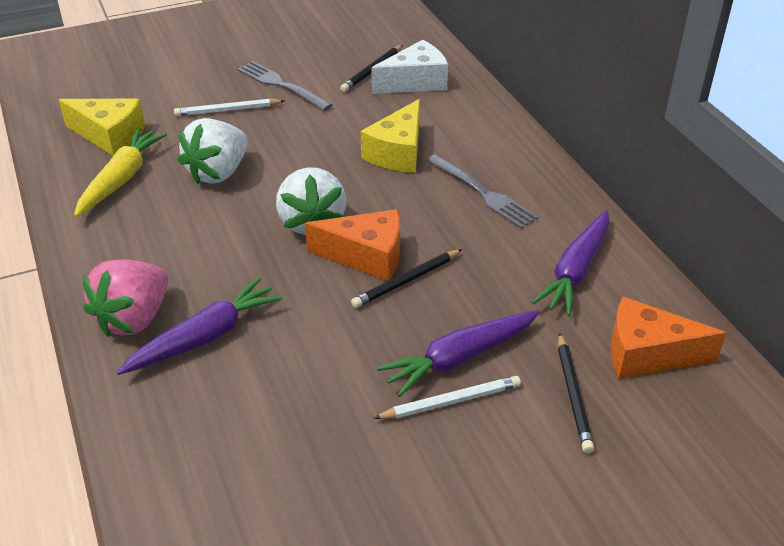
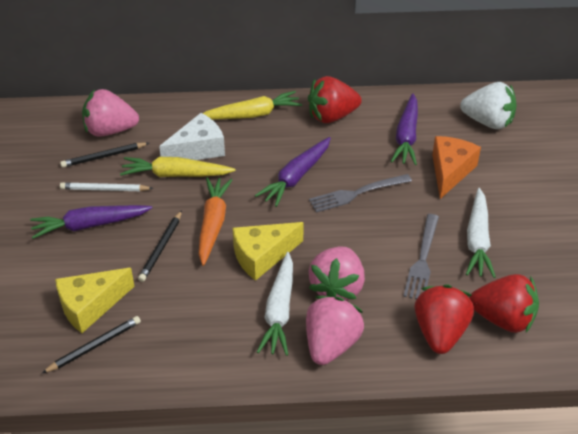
orange carrot: none = 0 -> [199,177,233,266] = 1
orange cheese: [305,209,400,281] [611,297,726,379] = 2 -> [432,136,481,199] = 1
pink strawberry: [83,259,168,337] = 1 -> [82,89,139,137] [306,296,364,365] [309,246,365,301] = 3
red strawberry: none = 0 -> [308,76,362,123] [415,285,474,354] [469,274,539,333] = 3
white carrot: none = 0 -> [257,252,293,356] [466,188,496,278] = 2
white pencil: [174,98,285,116] [373,376,521,419] = 2 -> [60,182,154,191] = 1
white strawberry: [178,118,248,184] [276,167,346,235] = 2 -> [460,82,517,129] = 1
yellow carrot: [74,128,167,217] = 1 -> [120,157,236,177] [203,91,302,120] = 2

